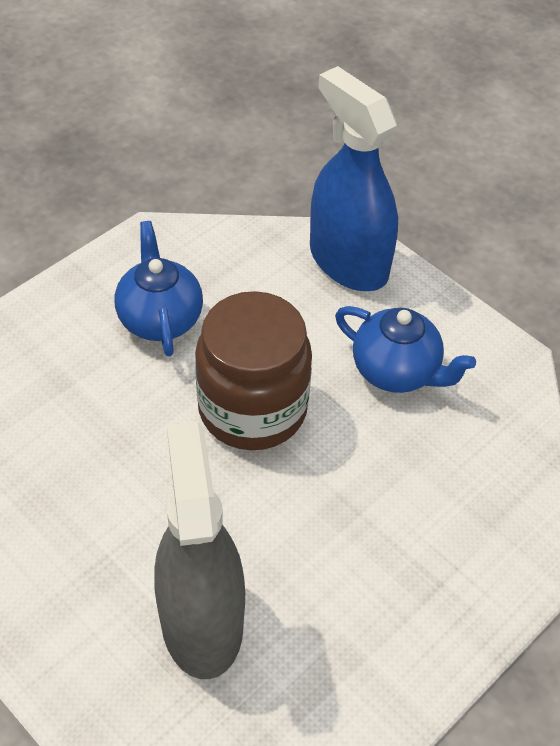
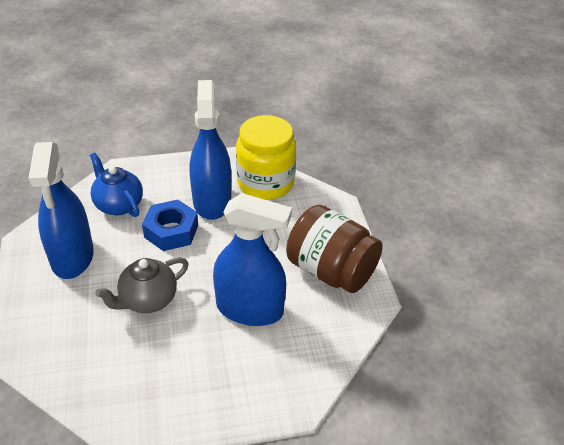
blue nut: none = 0 -> [142,200,198,251] = 1
blue spray bottle: [310,66,398,291] = 1 -> [28,142,94,279] [190,80,232,220] [213,193,292,326] = 3
blue teapot: [115,221,203,356] [335,306,476,393] = 2 -> [90,153,143,217] = 1
grey spray bottle: [154,421,245,679] = 1 -> none = 0
grey teapot: none = 0 -> [95,258,189,313] = 1
yellow jar: none = 0 -> [236,115,296,200] = 1

